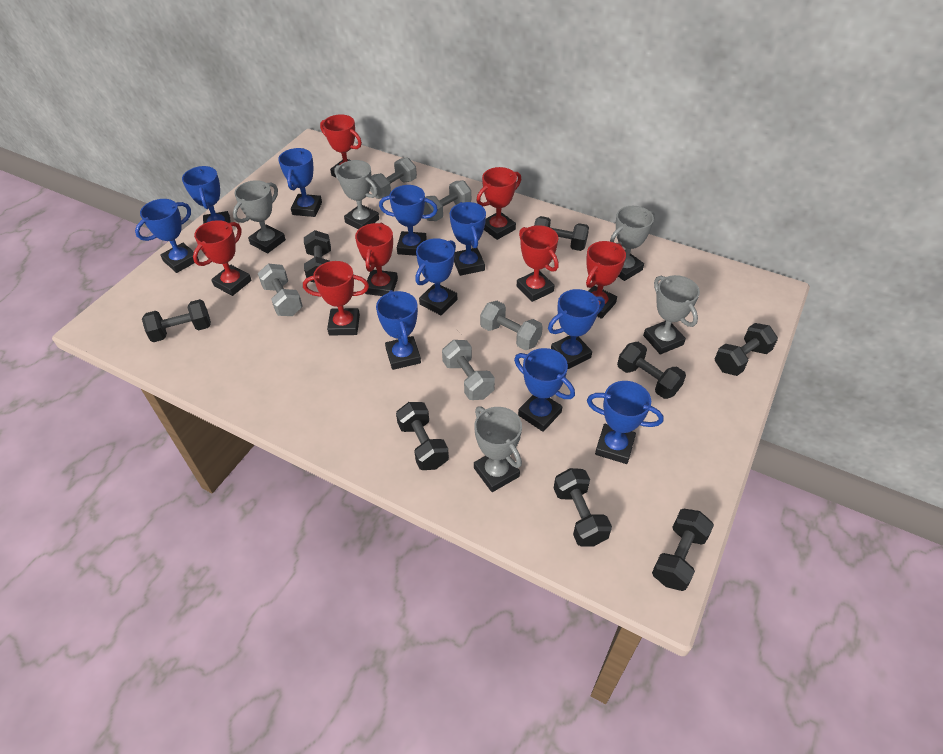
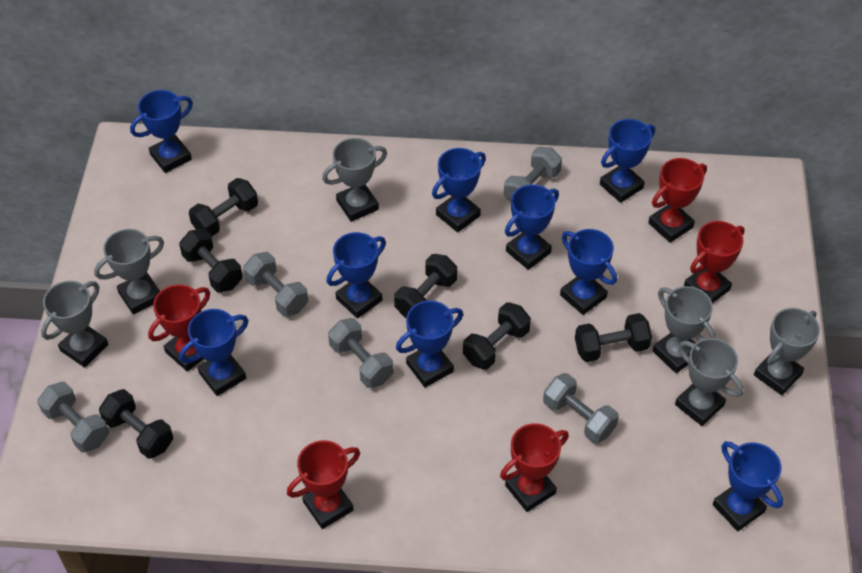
black dumbbell: [142,299,211,342] [304,230,331,283] [396,402,449,470] [534,216,589,251] [554,468,612,547] [617,342,686,399] [652,509,714,591] [715,323,778,376] = 8 -> [99,389,173,459] [179,229,243,293] [189,178,258,237] [394,254,457,318] [463,302,531,370] [575,313,652,362] = 6
blue trophy: [135,199,199,273] [182,166,231,224] [278,148,322,217] [376,290,421,370] [379,185,438,256] [415,238,457,316] [450,202,486,276] [514,348,575,432] [548,289,605,369] [587,381,664,464] = 10 -> [130,90,193,173] [179,309,249,396] [326,232,386,318] [396,301,463,387] [432,148,486,232] [505,184,559,270] [560,229,617,315] [600,119,655,203] [713,441,783,531] = 9
grey trophy: [233,180,286,253] [334,160,379,230] [474,406,522,492] [610,206,655,281] [643,275,700,354] = 5 -> [41,281,108,367] [94,229,164,315] [322,138,387,222] [653,286,716,373] [675,338,743,426] [754,308,820,395] = 6
red trophy: [193,220,252,296] [303,261,369,335] [320,114,362,177] [355,223,398,296] [476,167,521,240] [517,225,559,302] [586,241,626,319] = 7 -> [148,284,210,372] [287,440,360,529] [500,423,569,512] [648,158,707,243] [684,221,745,303] = 5

